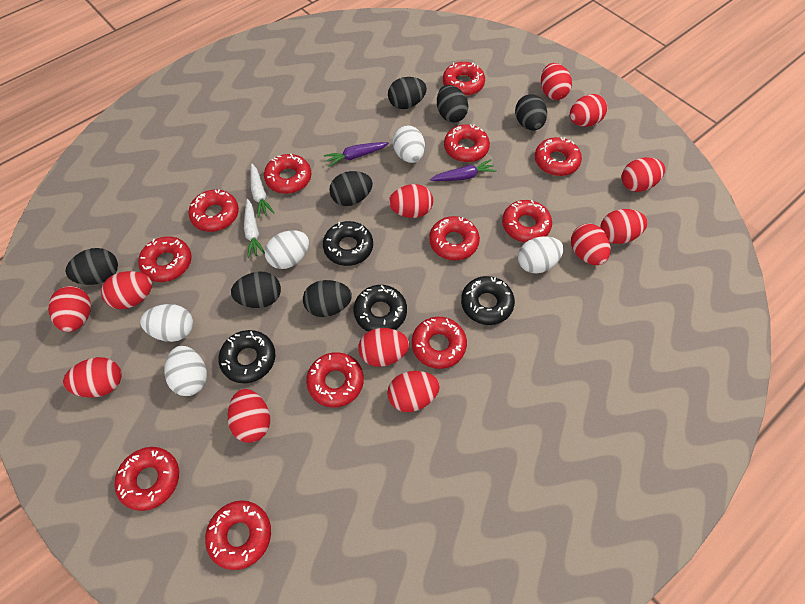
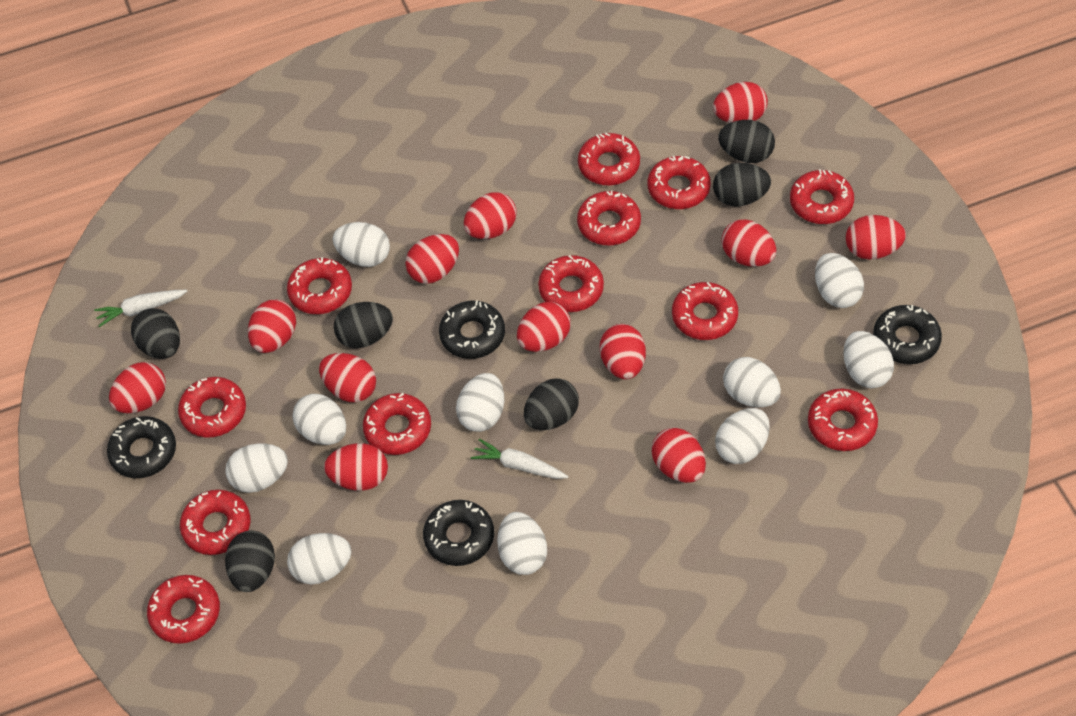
black egg: [65,248,118,285] [231,271,281,308] [303,280,352,317] [329,171,373,206] [388,77,427,109] [437,85,468,122] [515,94,547,131] = 7 -> [131,308,180,359] [225,530,275,592] [334,302,393,348] [524,378,579,430] [713,163,771,206] [718,120,775,163] = 6
purple carrot: [324,142,389,167] [430,160,497,181] = 2 -> none = 0
white egg: [140,304,193,342] [164,346,207,396] [265,230,309,269] [393,125,425,163] [518,236,564,274] = 5 -> [225,443,288,493] [287,533,352,584] [292,394,346,445] [333,222,390,267] [456,373,504,432] [497,512,547,575] [715,408,770,464] [723,357,781,407] [815,253,864,308] [843,331,894,388] = 10

